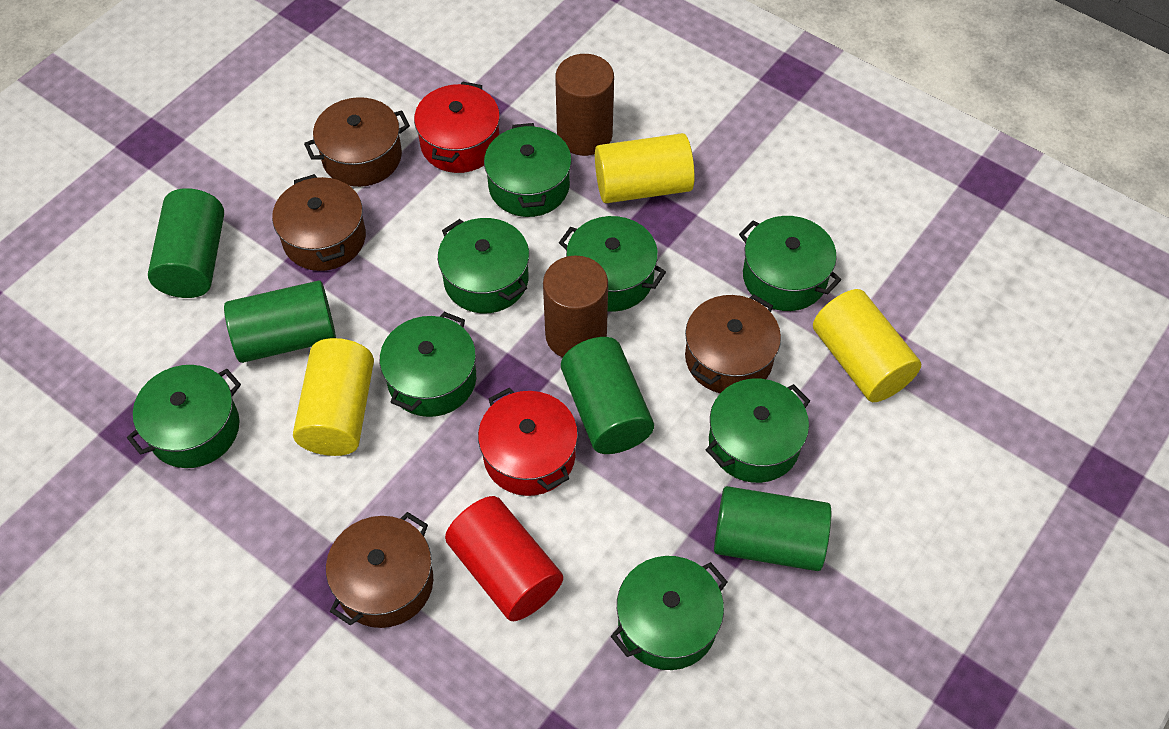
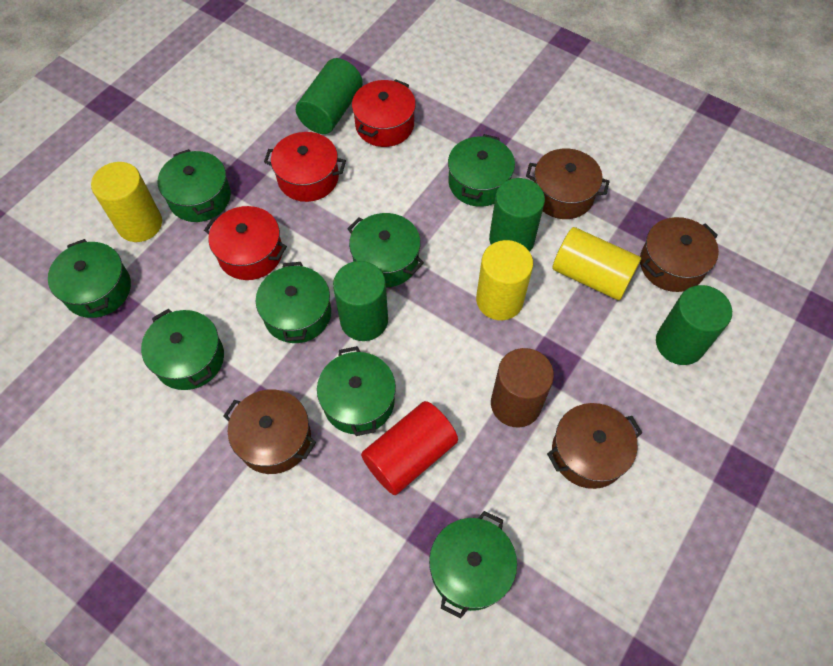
brown cylinder: [543,256,608,358] [555,54,614,156] = 2 -> [491,348,554,427] = 1
red pot: [414,81,500,173] [478,387,578,496] = 2 -> [204,206,287,280] [264,132,346,202] [352,79,416,147] = 3

